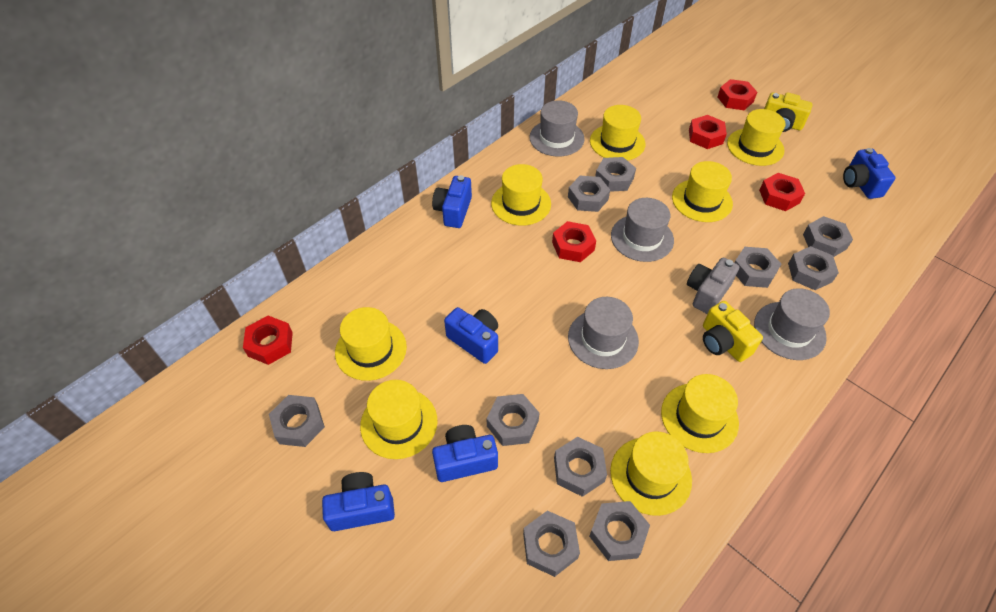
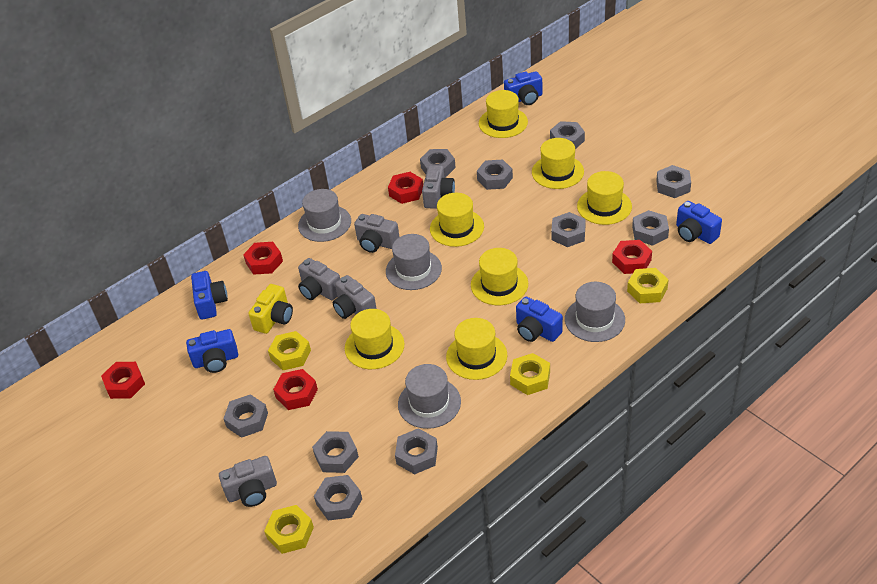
grey camera: [687,258,739,314] = 1 -> [219,456,277,507] [298,258,340,300] [333,275,377,319] [354,214,399,253] [422,165,455,209] = 5
yellow camera: [703,301,763,362] [764,92,813,132] = 2 -> [248,284,293,334] = 1
yellow hat: [335,307,407,381] [360,380,438,459] [491,164,551,226] [590,105,646,161] [610,432,692,516] [661,374,739,453] [672,161,733,222] [727,109,786,166] = 8 -> [345,309,404,369] [430,193,484,247] [446,318,507,380] [471,248,528,305] [479,90,528,138] [532,138,584,189] [577,171,632,225] = 7
yellow nut: none = 0 -> [264,505,314,554] [268,331,311,370] [510,353,550,395] [627,268,669,303] = 4

